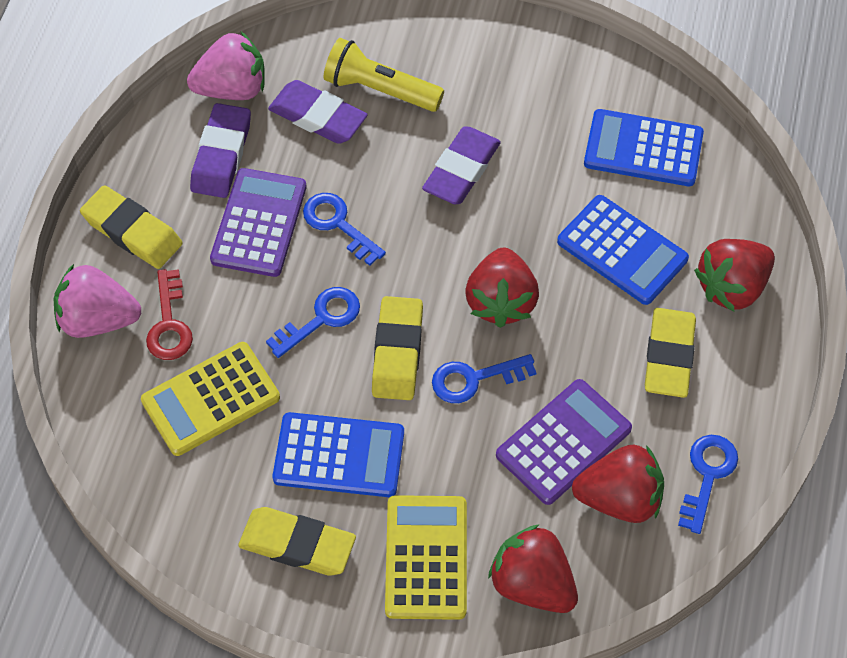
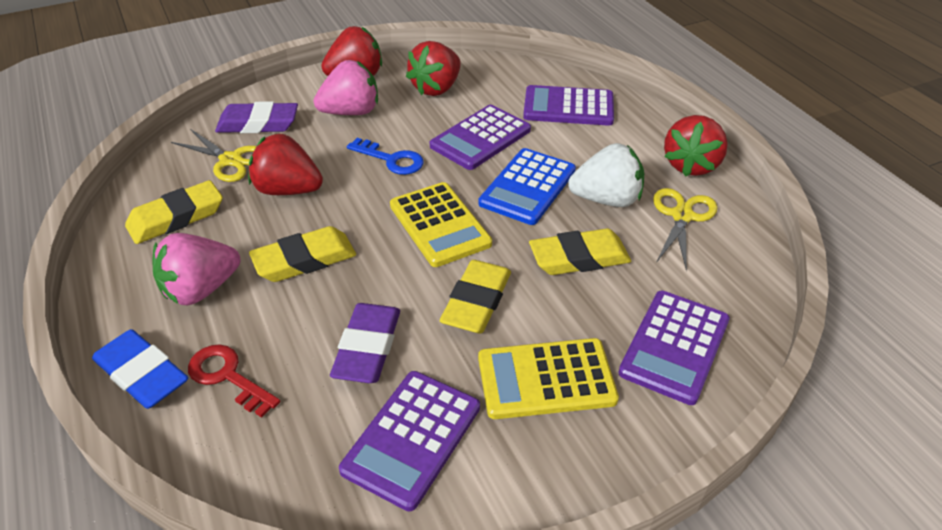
blue calculator: [272,412,404,497] [557,195,689,305] [584,109,704,186] = 3 -> [479,148,576,225] = 1
blue eraser: none = 0 -> [92,329,188,409] = 1
blue key: [266,287,360,358] [303,193,386,266] [432,354,536,403] [678,435,738,534] = 4 -> [347,138,424,175] = 1
purple calculator: [210,168,307,277] [496,379,632,505] = 2 -> [339,371,480,512] [430,105,531,170] [523,85,614,126] [618,291,730,405] = 4
purple eraser: [190,103,251,198] [268,80,368,144] [422,127,501,204] = 3 -> [215,101,298,133] [330,303,400,383] = 2
white strawberry: none = 0 -> [568,143,644,207] = 1
yellow flashlight: [324,38,444,112] = 1 -> none = 0
yellow scissors: none = 0 -> [171,129,256,182] [653,188,718,271] = 2

